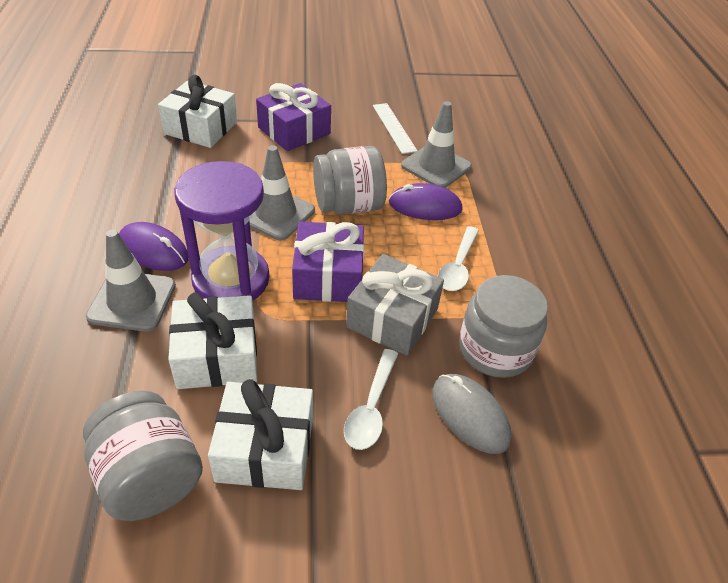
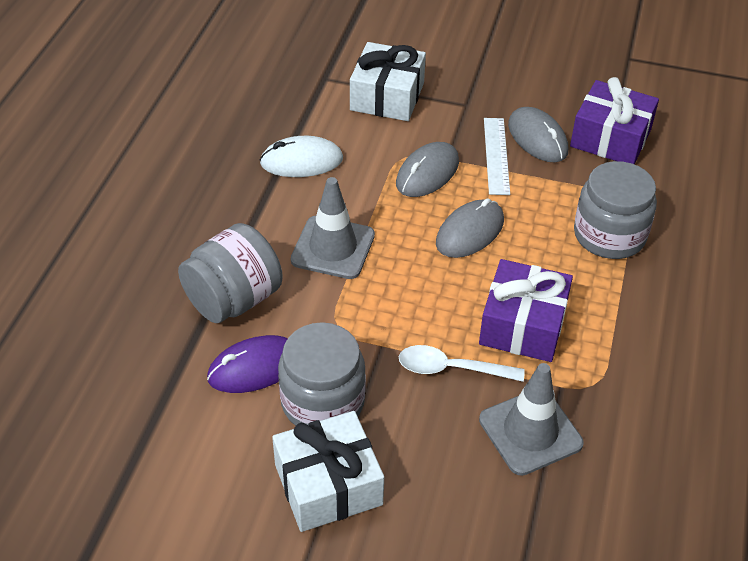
grey gift: [346,254,444,356] = 1 -> none = 0
grey mouse: [432,374,512,454] = 1 -> [396,142,459,197] [436,198,504,258] [508,107,568,162] = 3
grey traffic cone: [86,229,176,332] [249,145,315,240] [401,101,472,188] = 3 -> [291,177,375,279] [479,363,583,476] = 2
purple hourglass: [174,161,270,301] = 1 -> none = 0
purple mouse: [119,222,189,271] [389,183,462,220] = 2 -> [207,335,288,393] = 1
white gift: [158,75,237,148] [168,293,257,389] [208,379,313,490] = 3 -> [272,411,384,532] [350,42,426,121] = 2
white mouse: none = 0 -> [260,136,343,177] = 1
white spoon: [344,349,398,450] [437,226,479,291] = 2 -> [399,345,525,382] = 1

